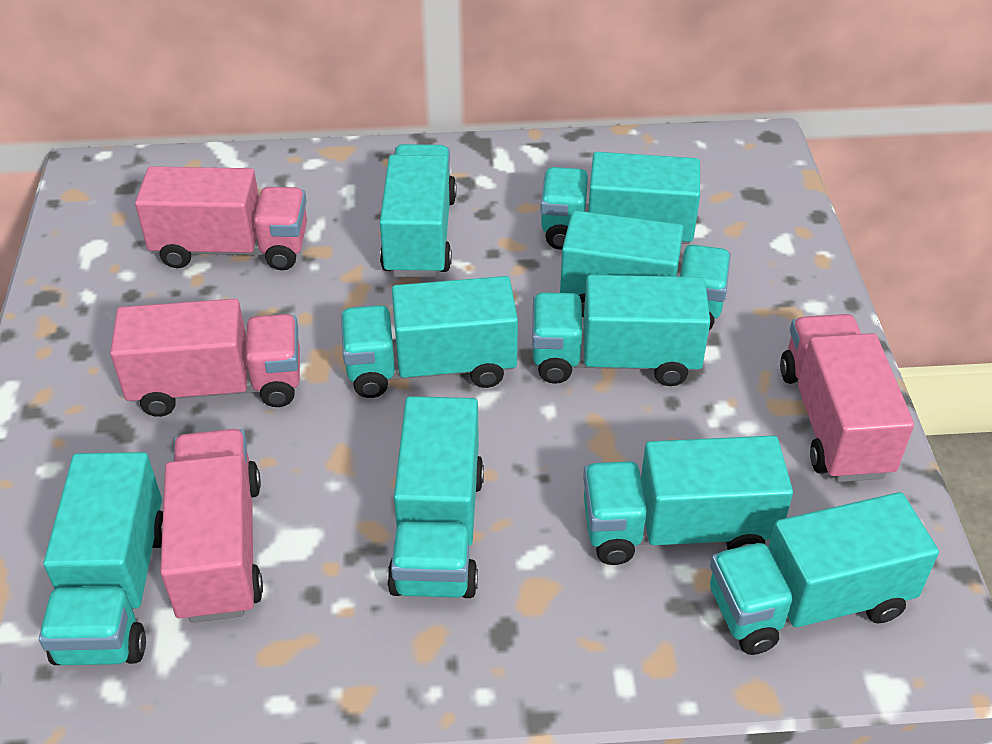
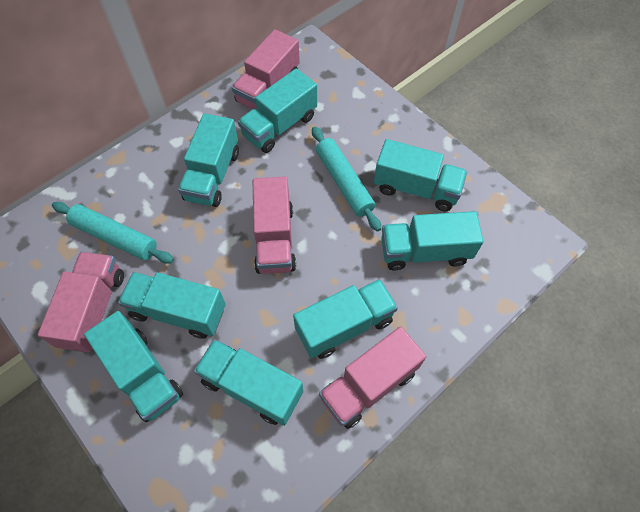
turquoise rolling pin: none = 0 -> [52,202,174,264] [312,127,381,232] = 2
turquoise truck: [39,452,163,665] [341,276,518,398] [380,144,457,277] [387,396,484,598] [532,275,710,386] [540,152,700,250] [560,211,731,330] [583,435,793,565] [710,492,939,655] = 9 -> [84,311,183,422] [118,272,226,339] [178,113,239,207] [194,339,303,426] [238,69,317,153] [293,279,398,359] [374,139,467,211] [381,211,484,270] = 8

